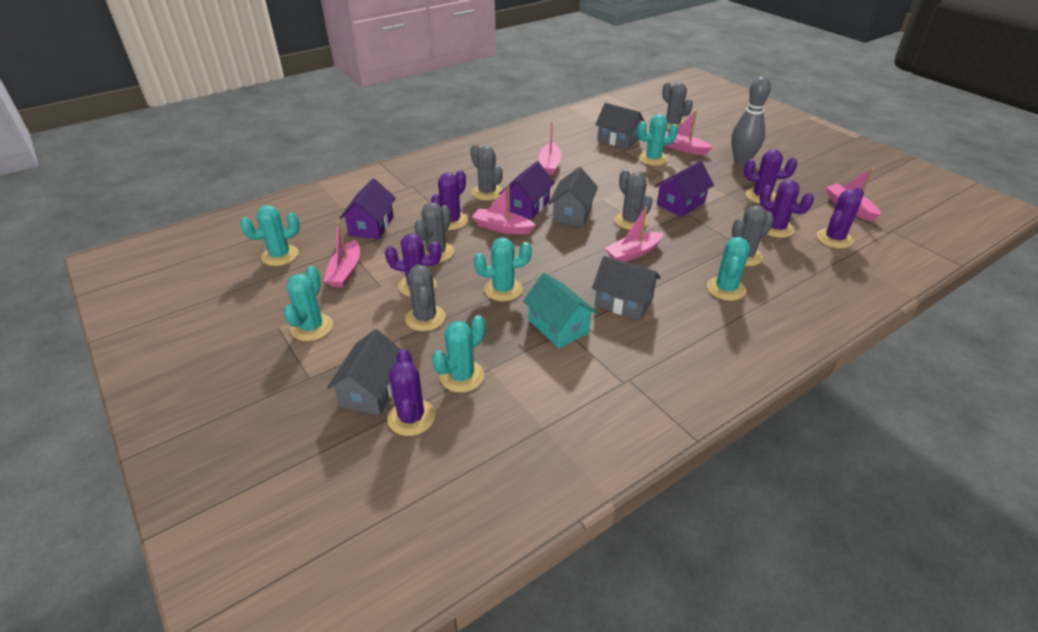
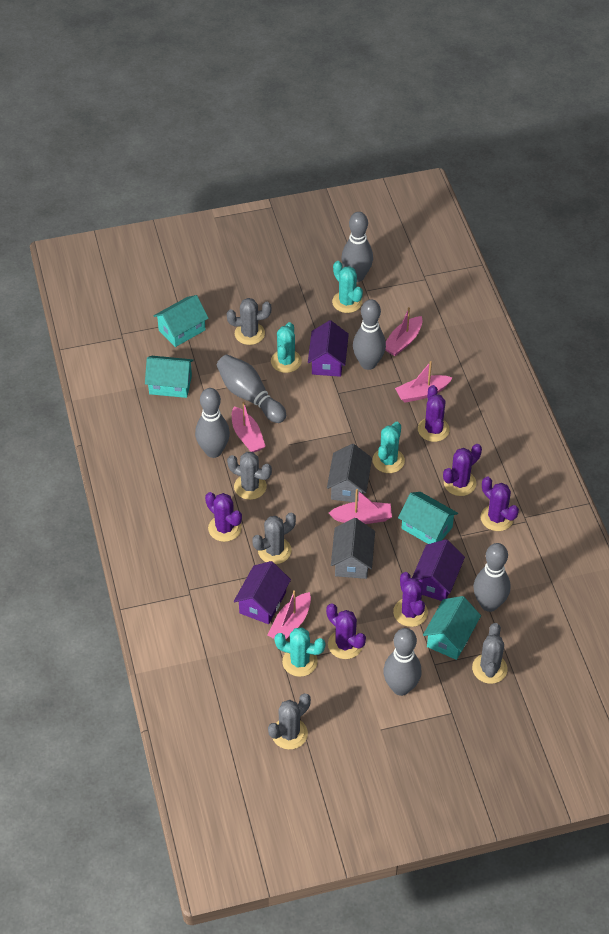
grey bowling pin: [731,76,771,165] = 1 -> [195,388,230,458] [217,355,286,423] [342,212,373,282] [353,299,386,370] [383,628,422,696] [473,543,510,612] = 6
grey cactus: [405,265,446,331] [414,202,454,262] [471,144,503,201] [614,169,653,230] [662,82,693,129] [732,205,774,266] = 6 -> [227,298,271,345] [227,452,272,500] [252,513,296,564] [268,693,311,750] [472,623,508,684] = 5
grey house: [327,329,401,415] [549,167,598,227] [592,256,661,321] [595,103,645,149] = 4 -> [327,444,372,502] [331,518,375,579] = 2
pink boat: [324,222,360,288] [472,185,535,234] [539,122,561,175] [605,206,664,262] [665,110,713,155] [826,168,881,221] = 6 -> [232,402,266,453] [267,590,311,640] [329,489,392,524] [385,307,423,356] [395,361,453,403] = 5
turquoise cactus: [240,205,300,266] [283,266,333,341] [432,315,485,393] [474,237,532,301] [637,114,678,166] [707,237,750,301] = 6 -> [271,322,302,373] [274,627,325,677] [332,261,363,313] [372,422,405,473] = 4
turquoise house: [523,273,598,348] = 1 -> [145,356,194,398] [154,295,209,347] [398,492,458,544] [423,596,481,660] = 4

